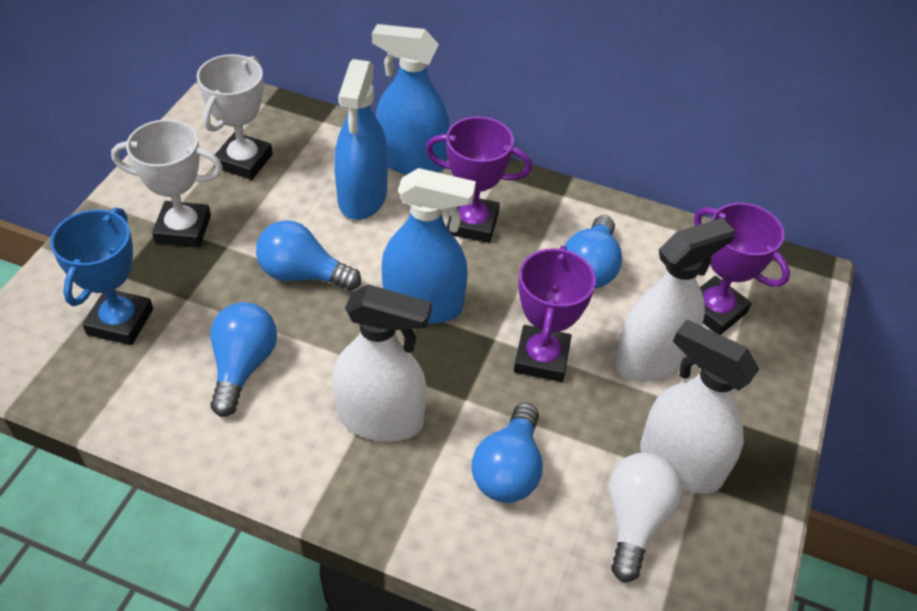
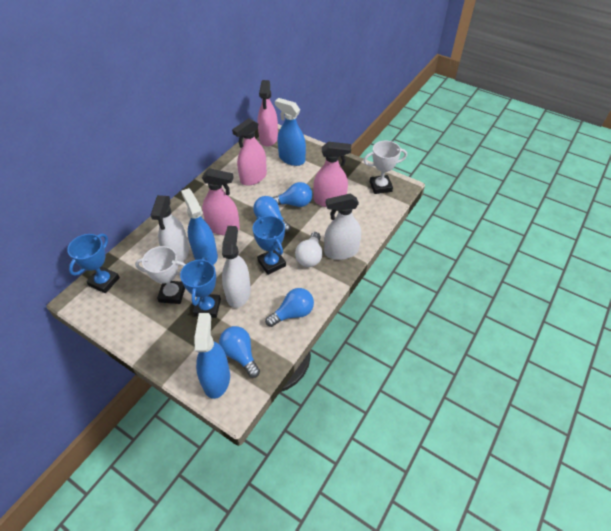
blue trophy: [50,207,153,345] = 1 -> [67,234,120,293] [180,257,221,318] [252,216,286,275] = 3
pink spray bottle: none = 0 -> [202,168,240,235] [232,118,267,186] [258,80,278,147] [313,142,351,207] = 4
purple trophy: [425,116,532,243] [514,246,596,382] [694,203,790,335] = 3 -> none = 0

